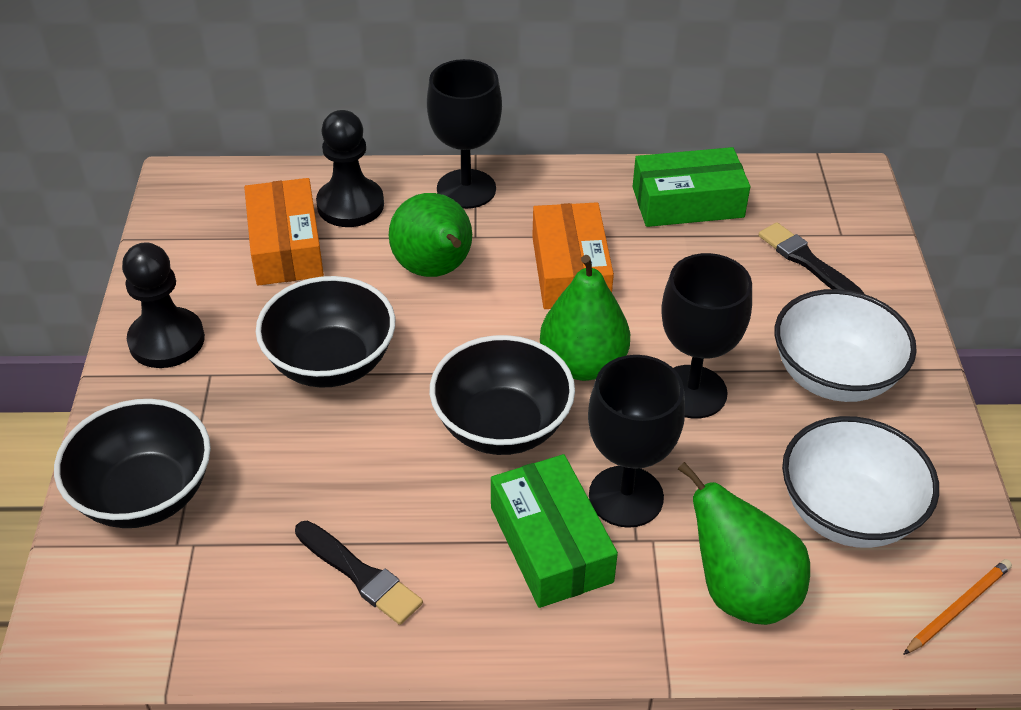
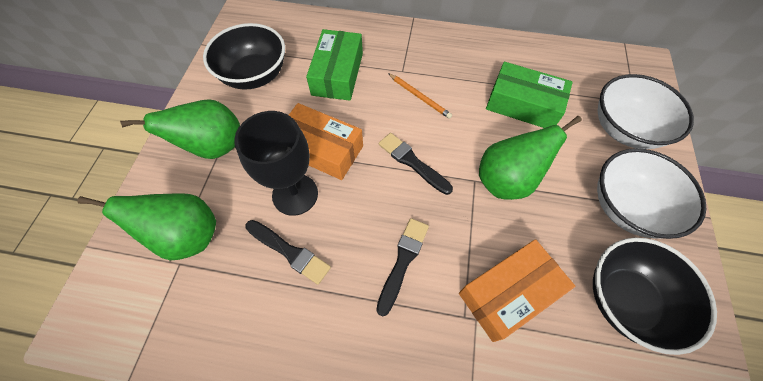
black bowl: [54,399,211,528] [256,276,395,388] [430,335,575,455] = 3 -> [203,23,285,90] [593,238,717,355] = 2
black brush: [295,521,423,625] [759,222,864,294] = 2 -> [245,220,331,285] [376,218,429,317] [379,133,453,195] = 3
black goblet: [427,59,502,209] [588,355,685,528] [661,253,752,419] = 3 -> [234,111,318,216] = 1
black pawn: [122,242,205,368] [316,110,384,227] = 2 -> none = 0

